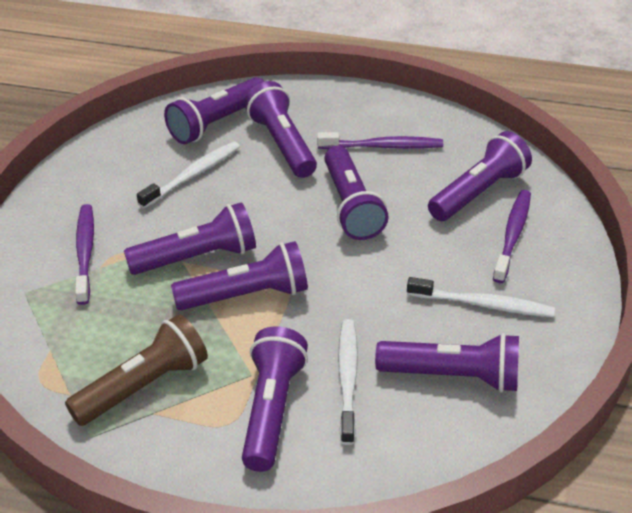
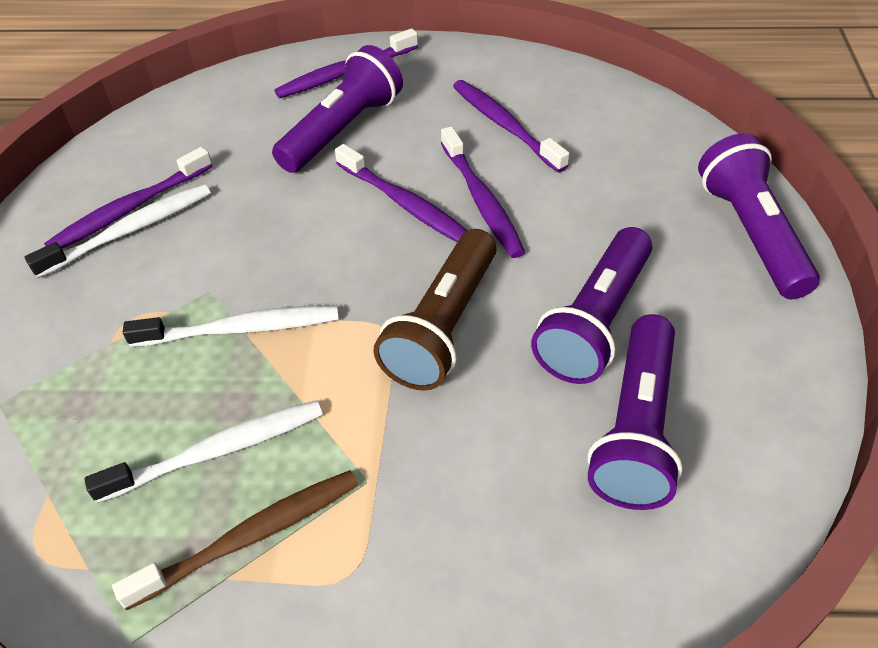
brown toothbrush: none = 0 -> [112,470,358,610] = 1
purple flashlight: [124,202,256,275] [164,77,264,144] [171,241,308,310] [242,326,308,472] [244,81,317,178] [324,146,389,240] [375,333,519,392] [428,131,532,221] = 8 -> [272,45,403,173] [531,227,652,384] [588,314,683,510] [698,133,820,299] = 4
purple toothbrush: [75,204,94,305] [317,132,443,149] [493,190,531,283] = 3 -> [44,147,212,249] [274,28,418,98] [335,144,468,242] [441,126,525,258] [453,80,569,173] = 5

